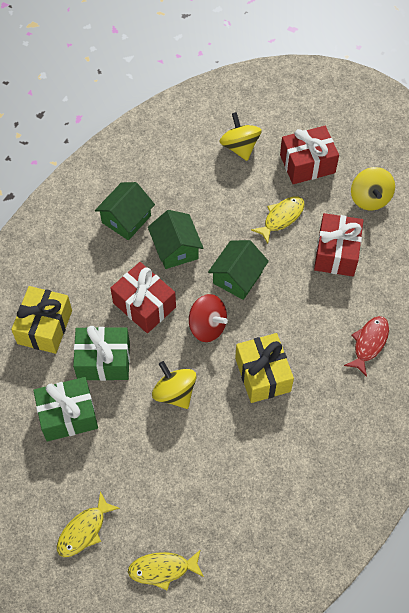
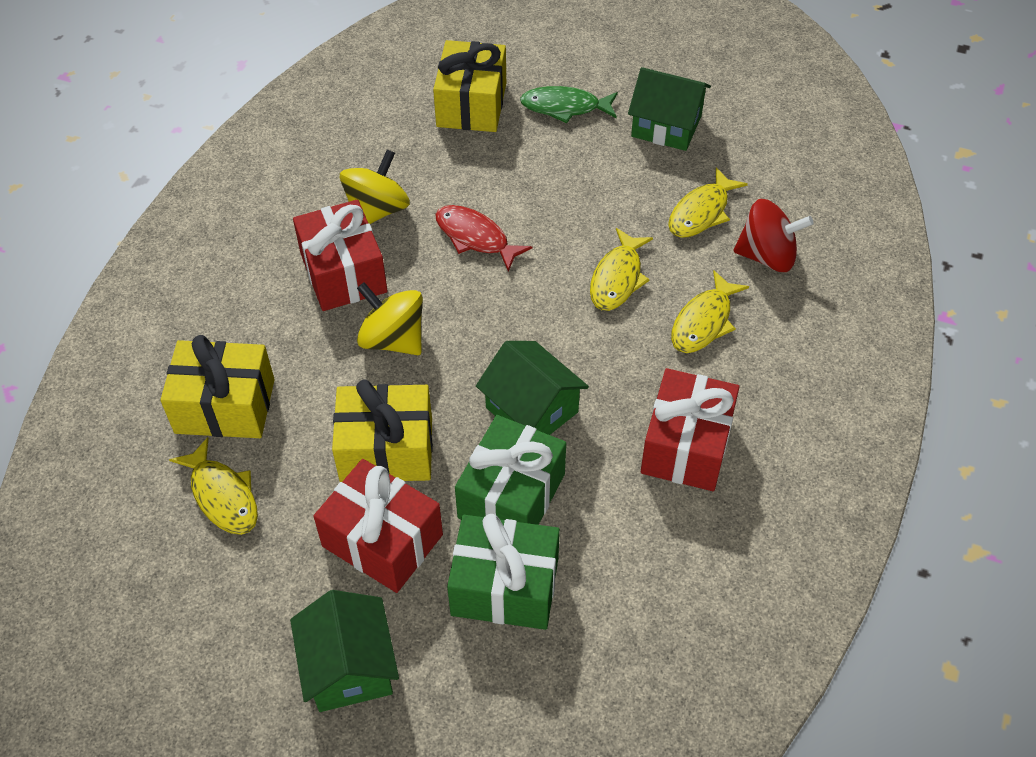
green fish: none = 0 -> [520,86,618,123] = 1
yellow fish: [57,492,120,557] [128,549,204,590] [251,197,305,244] = 3 -> [169,437,258,535] [590,228,653,311] [668,167,748,238] [671,270,749,353] = 4
yellow gift: [11,286,72,354] [235,333,294,403] = 2 -> [160,335,275,438] [332,380,433,482] [433,40,506,132] = 3
yellow spinning top: [152,361,197,409] [219,112,262,161] [351,167,395,210] = 3 -> [340,149,410,224] [357,282,423,355] = 2

